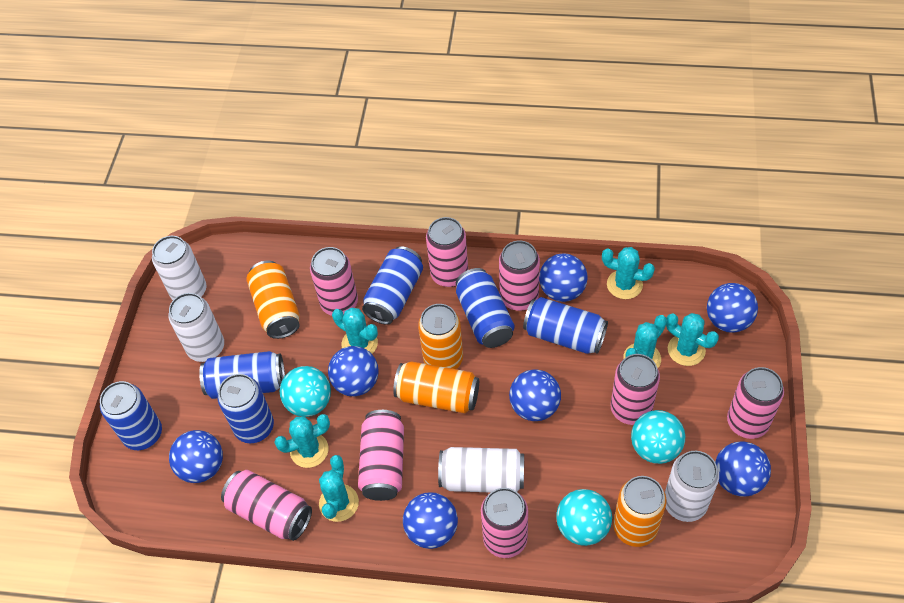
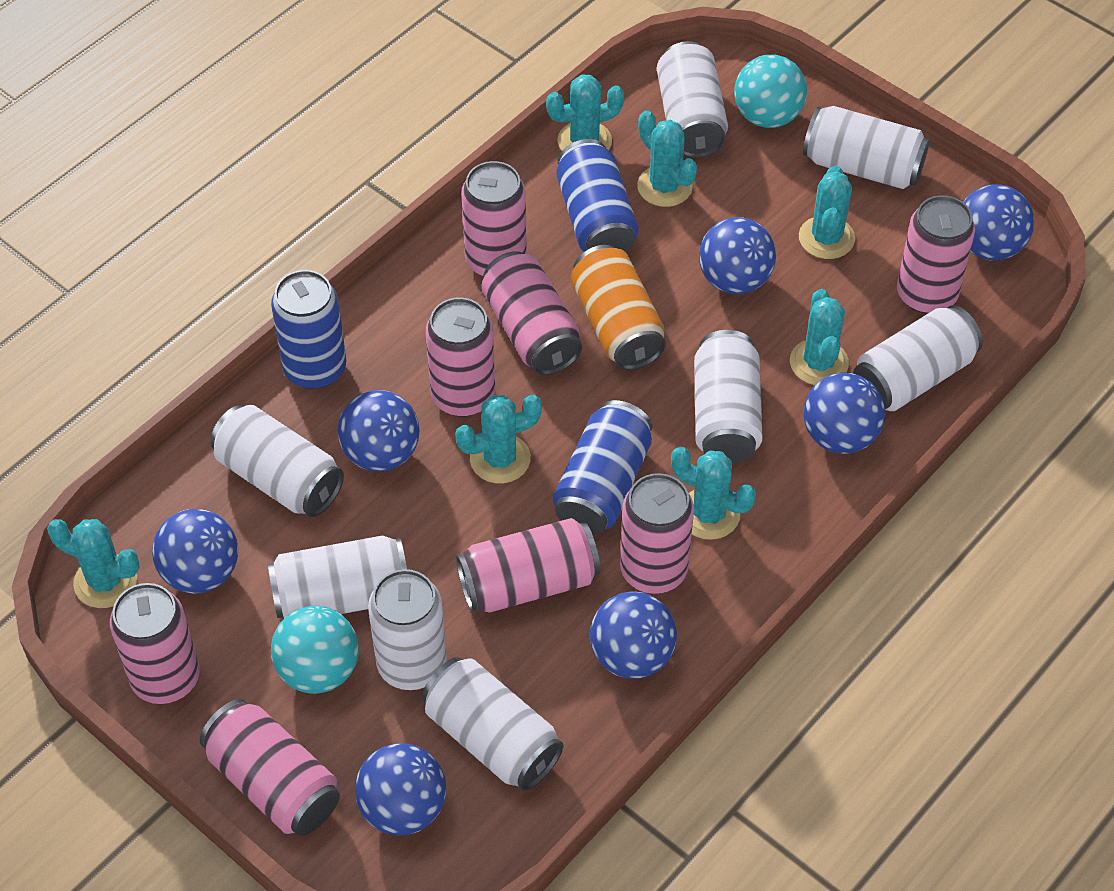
blue can: [100,381,162,450] [199,351,285,399] [217,374,274,443] [362,246,423,325] [456,268,514,348] [523,297,608,354] = 6 -> [271,270,346,389] [553,400,652,535] [557,139,639,253] = 3
orange can: [246,261,300,339] [393,361,479,413] [418,304,463,369] [613,476,667,547] = 4 -> [571,245,666,370] = 1
turquoise ball: [280,366,331,417] [556,489,612,546] [631,410,685,464] = 3 -> [271,606,359,694] [734,55,807,128] = 2
turquoise cactus: [275,414,330,468] [319,455,359,522] [332,308,378,354] [602,247,655,299] [623,315,667,368] [666,313,719,366] = 6 -> [47,519,140,608] [455,395,542,483] [546,74,624,151] [637,110,697,207] [671,447,756,540] [790,289,849,385] [799,165,855,259] = 7
white can: [152,236,207,300] [169,293,224,362] [438,447,524,492] [665,451,719,522] = 4 -> [210,405,344,517] [268,536,407,618] [368,569,447,690] [422,657,563,791] [657,41,728,158] [694,330,763,463] [803,106,930,189] [853,305,983,411] = 8

